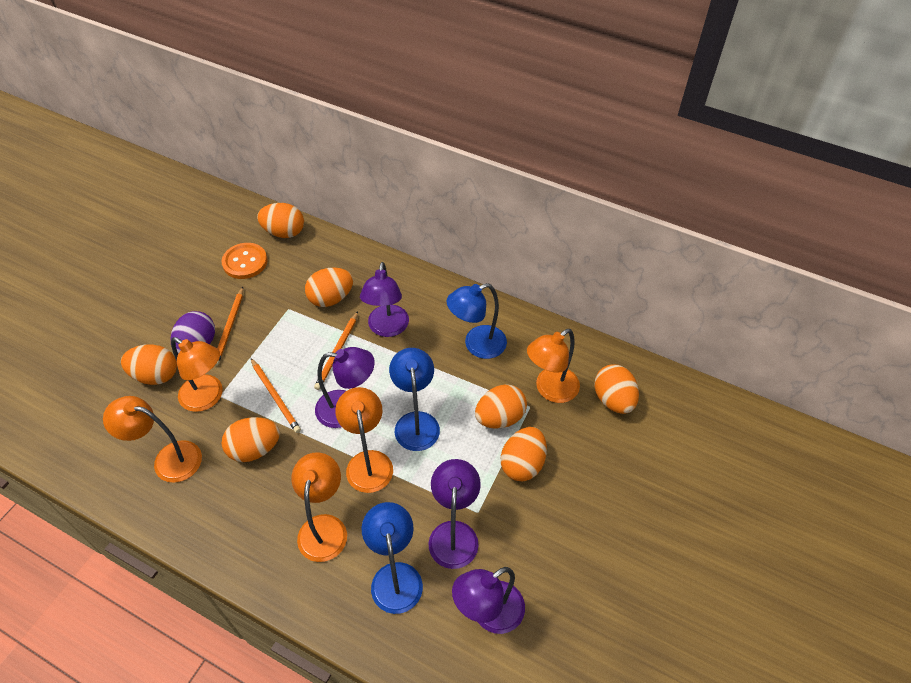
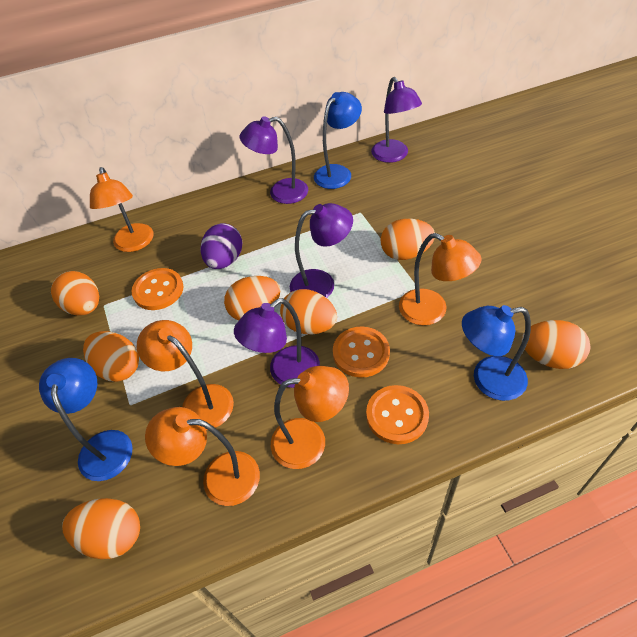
orange button: [222,243,268,279] = 1 -> [132,268,184,310] [333,327,390,378] [366,385,429,444] = 3
orange pencil: [216,287,243,366] [251,358,301,433] [314,311,358,390] = 3 -> none = 0

